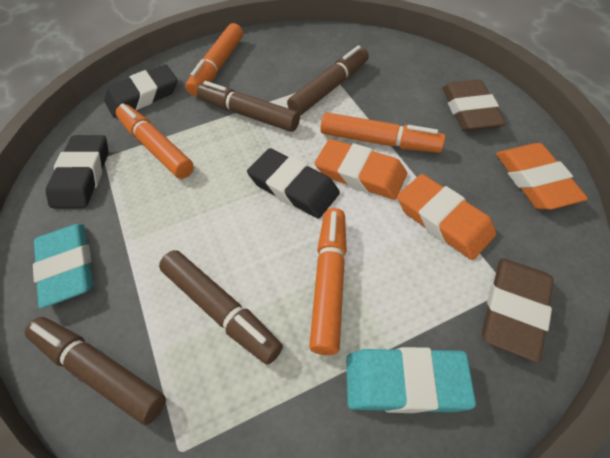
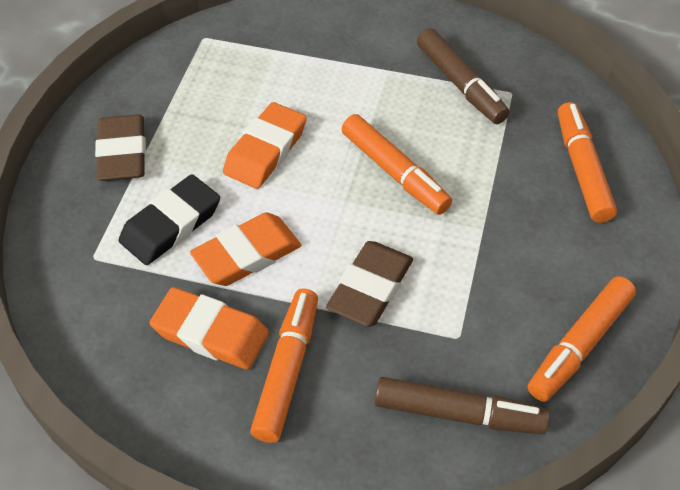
black eraser: [46,135,108,208] [104,64,177,118] [247,148,340,218] = 3 -> [119,174,220,265] = 1
brown marker: [25,317,166,425] [159,250,283,365] [197,81,300,132] [287,45,369,116] = 4 -> [375,377,550,435] [417,28,509,124] = 2
turquoise eraser: [33,223,93,309] [346,347,476,413] = 2 -> none = 0

